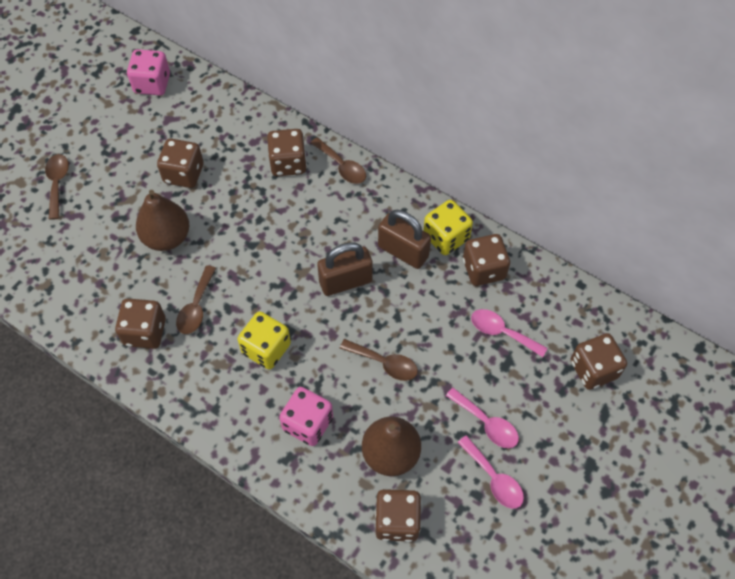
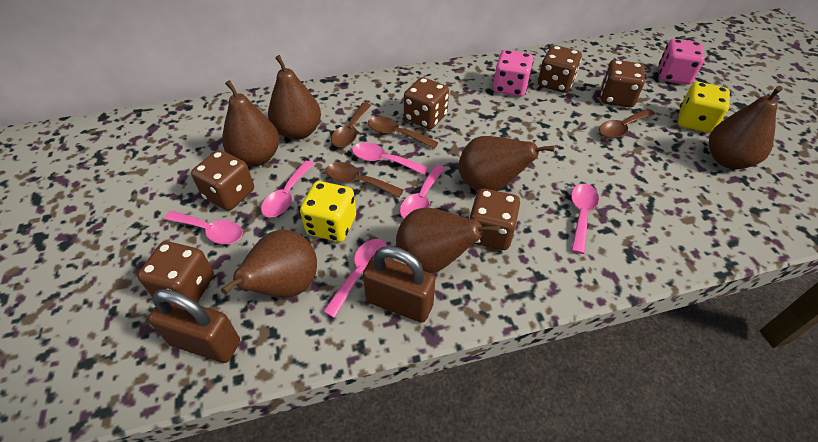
brown pear: [136,190,189,251] [362,416,421,476] = 2 -> [221,230,317,298] [222,80,279,166] [268,55,321,140] [396,208,500,273] [459,136,554,191] [709,86,783,169] = 6
pink spoon: [446,388,519,448] [457,435,524,509] [471,309,548,357] = 3 -> [164,211,243,244] [261,161,314,217] [323,239,387,318] [352,142,428,175] [400,165,445,219] [571,184,599,254] = 6

